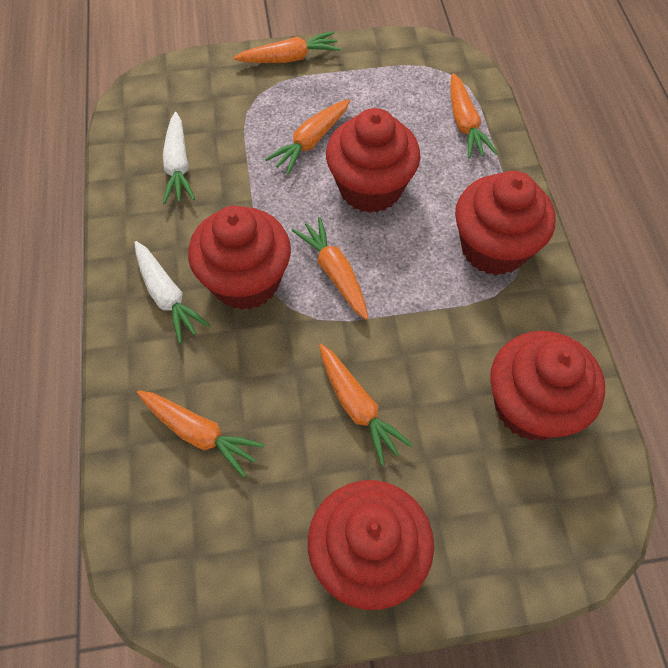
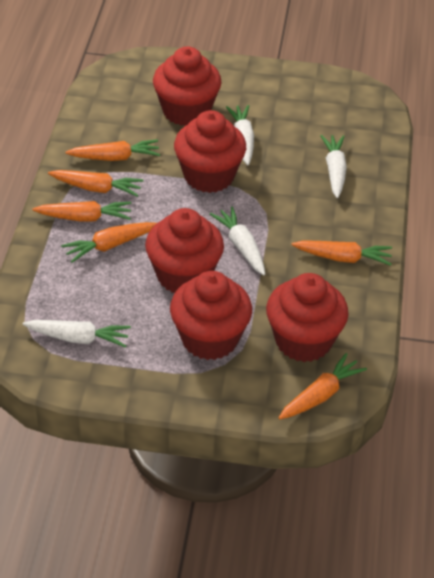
white carrot: [134,241,210,343] [163,112,195,204] = 2 -> [23,320,131,348] [210,206,265,275] [226,105,254,165] [320,135,347,198] = 4

